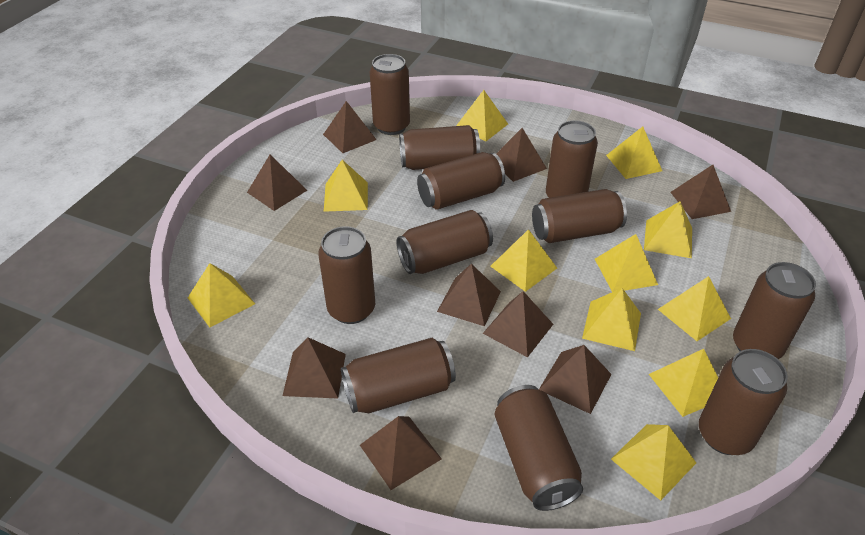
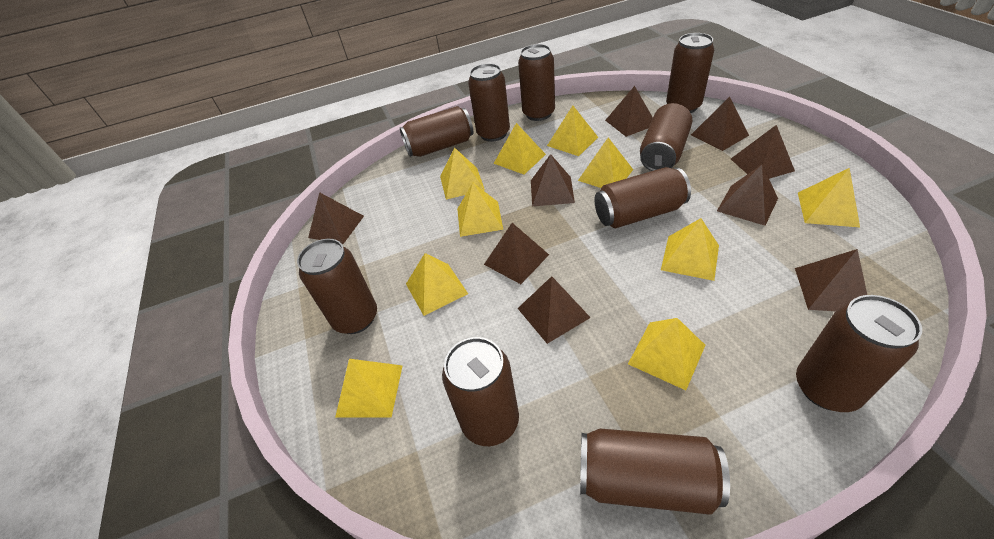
brown can: [318,226,375,324] [341,338,456,413] [370,54,410,135] [397,210,493,274] [399,125,480,170] [417,152,505,209] [495,385,583,511] [532,189,627,243] [546,120,598,198] [699,349,788,455] [733,262,816,359] = 11 -> [297,239,377,334] [400,106,473,157] [442,337,519,446] [468,63,510,142] [518,44,555,121] [580,429,730,515] [594,167,691,228] [640,103,692,171] [666,33,714,113] [796,295,922,412] = 10
yellow pyramid: [188,263,255,327] [324,160,368,212] [456,90,508,141] [490,229,557,292] [582,288,641,351] [595,234,658,292] [606,126,662,179] [611,424,696,500] [644,202,692,258] [649,349,718,417] [658,276,731,341] = 11 -> [335,359,403,418] [406,253,468,316] [440,147,485,200] [457,183,503,237] [493,123,546,174] [547,105,598,156] [578,138,633,188] [628,318,705,390] [661,218,719,281] [798,168,860,227] = 10

